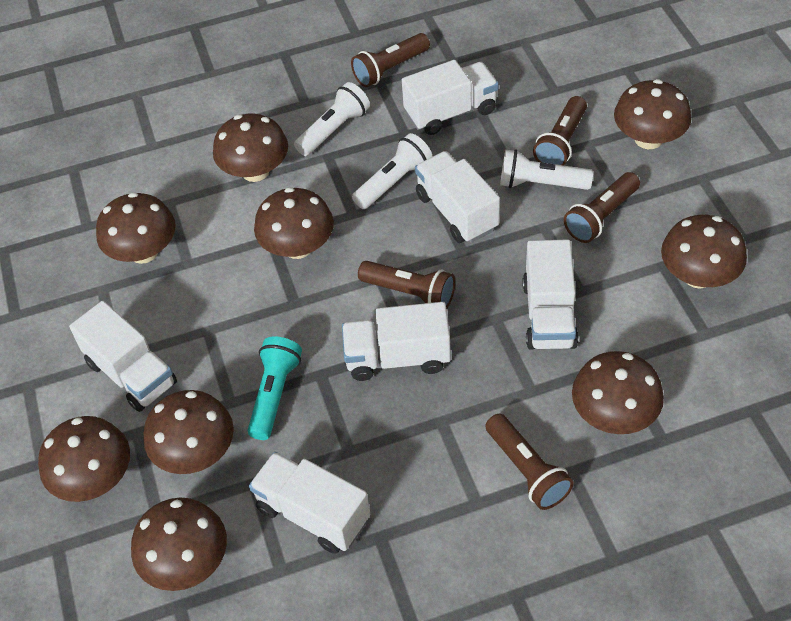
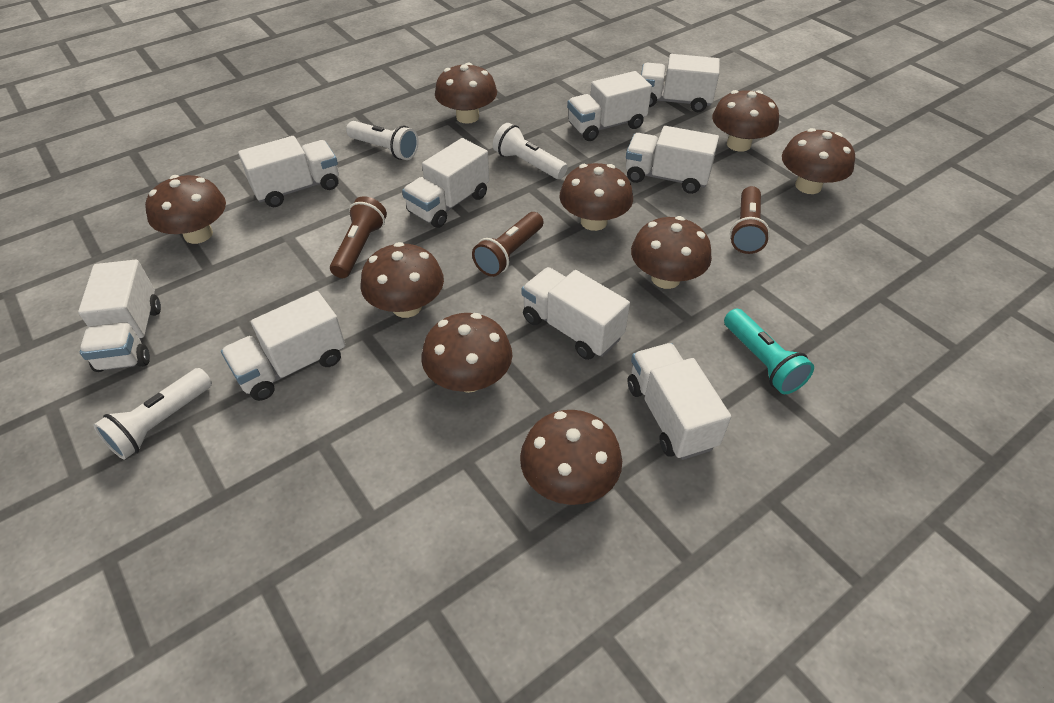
brown flashlight: [351,33,430,87] [358,261,455,309] [485,414,574,510] [533,96,587,165] [564,172,640,243] = 5 -> [330,196,387,278] [472,212,543,277] [730,186,770,254] = 3
white truck: [69,301,177,412] [249,452,370,554] [342,302,451,381] [402,60,499,135] [415,151,500,243] [523,240,579,350] = 6 -> [78,260,161,372] [221,291,345,401] [238,136,339,207] [402,138,489,228] [521,267,630,360] [567,71,652,141] [626,126,719,194] [628,343,731,460] [641,54,720,112] = 9

